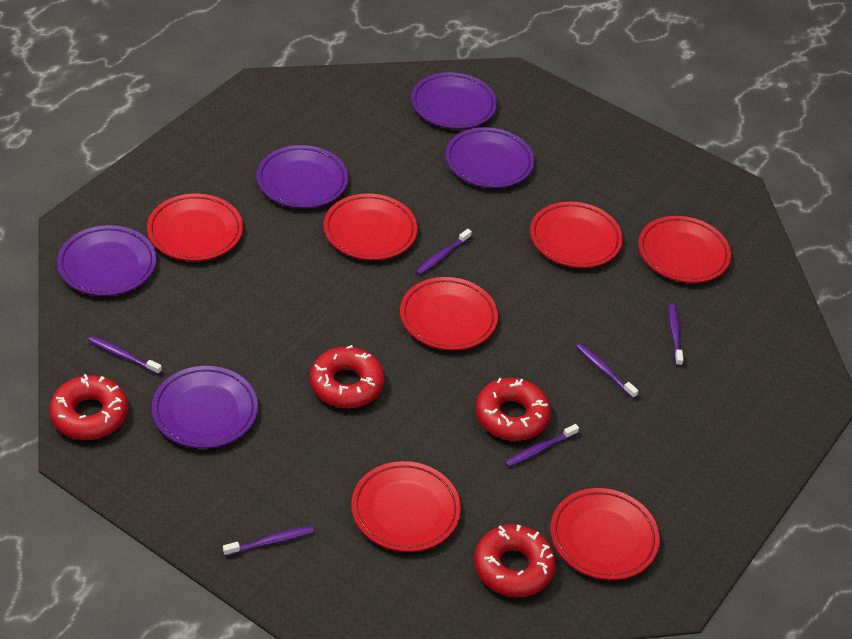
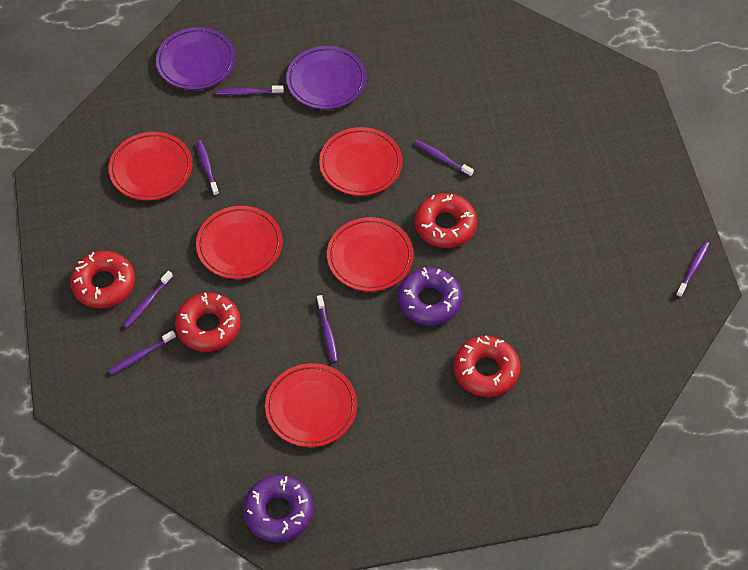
purple donut: none = 0 -> [243,475,313,542] [398,267,462,326] = 2
purple plate: [57,225,156,296] [152,366,258,448] [257,145,348,208] [411,72,497,129] [445,127,534,188] = 5 -> [156,27,236,90] [286,46,366,110] = 2
purple toothbrush: [88,336,162,375] [223,526,314,556] [415,229,472,275] [505,424,579,467] [576,343,638,398] [669,304,683,366] = 6 -> [109,330,176,375] [123,271,173,328] [196,140,219,196] [217,85,284,95] [317,295,338,362] [414,140,474,177] [676,241,710,298] = 7
red plate: [147,193,243,261] [324,193,417,260] [351,461,461,552] [400,277,498,350] [530,201,623,268] [550,488,660,580] [638,216,731,283] = 7 -> [109,132,193,201] [196,206,282,279] [265,363,357,447] [319,127,403,196] [327,217,414,292] = 5

